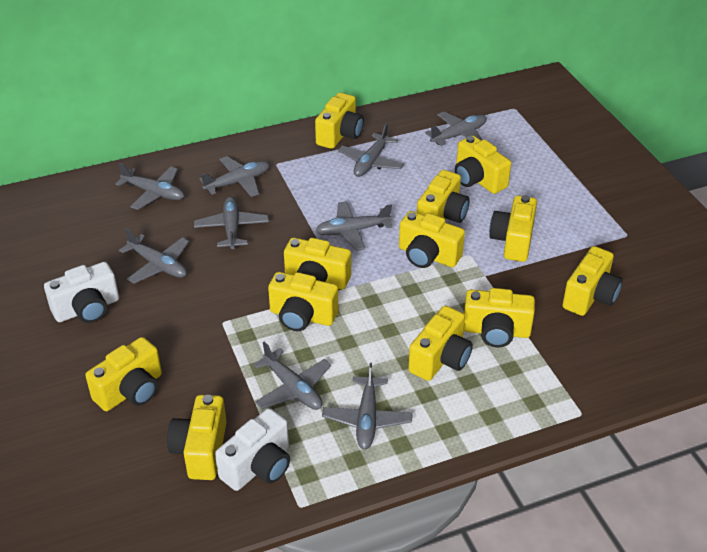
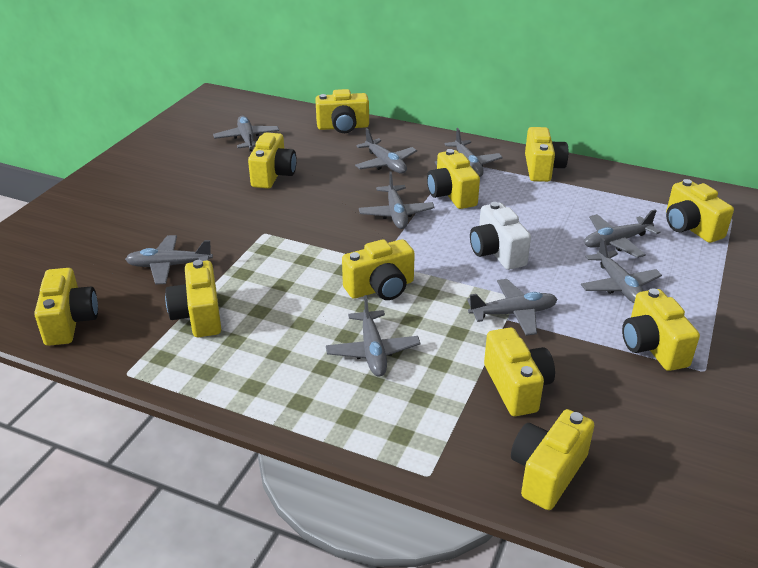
white camera: [44,262,119,323] [215,408,290,491] = 2 -> [470,202,531,270] = 1
yellow camera: [85,337,162,411] [167,395,227,480] [268,272,338,331] [284,238,351,290] [315,92,364,149] [399,211,465,268] [408,306,473,381] [417,170,470,223] [455,135,511,194] [464,288,535,347] [489,195,537,262] [562,246,623,316] = 12 -> [34,268,98,346] [165,260,221,337] [248,132,297,189] [315,89,369,133] [342,239,415,300] [427,149,480,209] [484,328,555,416] [511,409,594,510] [525,127,568,182] [622,288,700,371] [666,179,734,243] = 11

